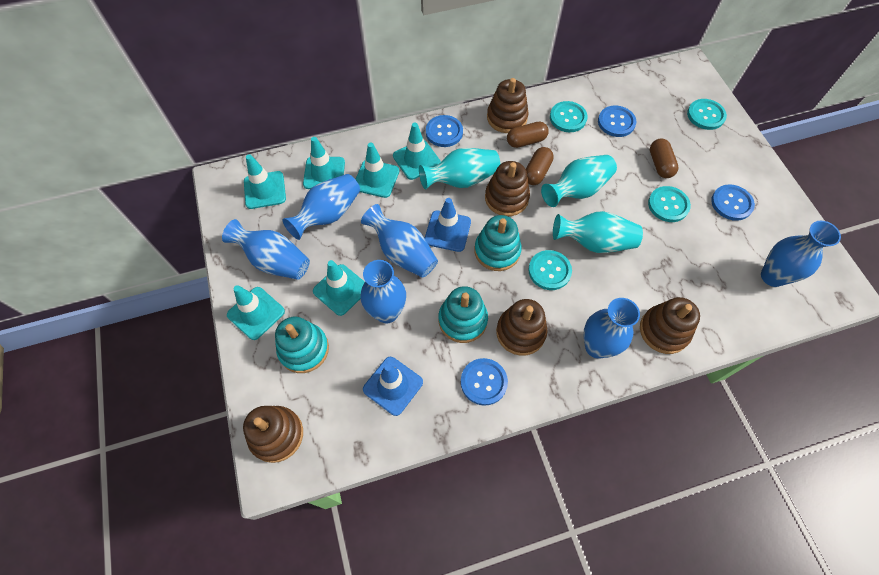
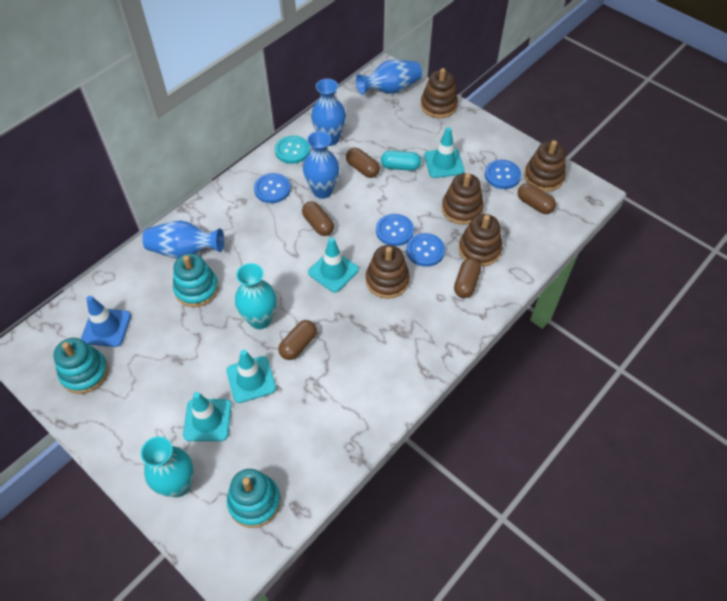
blue traffic cone: [363,357,423,416] [425,198,471,252] = 2 -> [81,296,131,347] = 1
blue vase: [222,219,310,280] [283,174,360,240] [360,260,406,323] [361,204,438,278] [583,298,640,359] [761,221,841,287] = 6 -> [142,221,224,258] [303,131,339,199] [311,79,346,146] [356,60,422,95] = 4
brown capsule: [507,122,549,148] [526,147,554,185] [650,138,679,178] = 3 -> [278,320,317,360] [302,201,334,236] [346,148,380,178] [454,258,481,298] [518,183,556,214] = 5
turquoise button: [528,250,572,290] [550,101,588,132] [648,186,691,222] [687,99,727,130] = 4 -> [275,135,310,164] = 1
turquoise capsule: none = 0 -> [381,151,421,171] = 1
turquoise traffic cone: [227,285,285,340] [244,154,286,209] [303,137,345,189] [313,260,365,316] [355,142,399,198] [393,123,441,180] = 6 -> [183,392,231,441] [227,350,276,403] [308,238,359,292] [424,127,465,178] = 4
turquoise vase: [419,148,500,190] [541,155,617,207] [553,211,643,253] = 3 -> [141,437,194,497] [235,263,277,329] = 2

